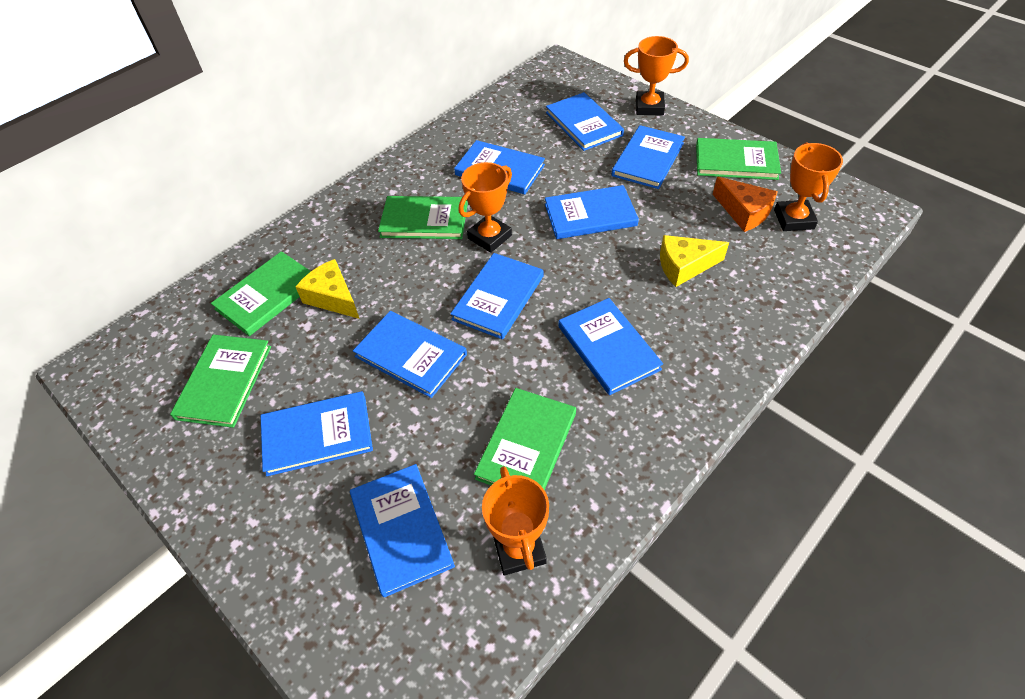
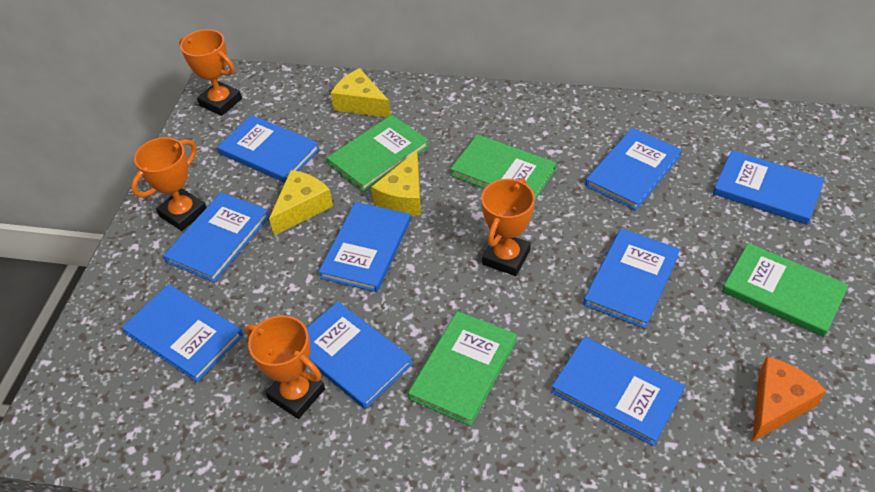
green book: [170,335,271,428] [211,251,311,336] [378,196,468,239] [474,388,576,490] [696,138,781,180] = 5 -> [327,115,429,192] [408,311,517,426] [450,134,557,200] [722,243,849,337] = 4
yellow cheese: [296,259,360,319] [660,235,729,287] = 2 -> [269,170,333,235] [331,68,391,117] [371,151,421,215] = 3

